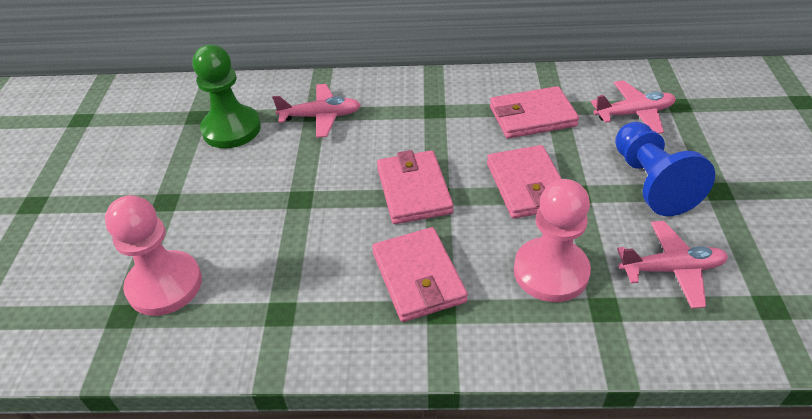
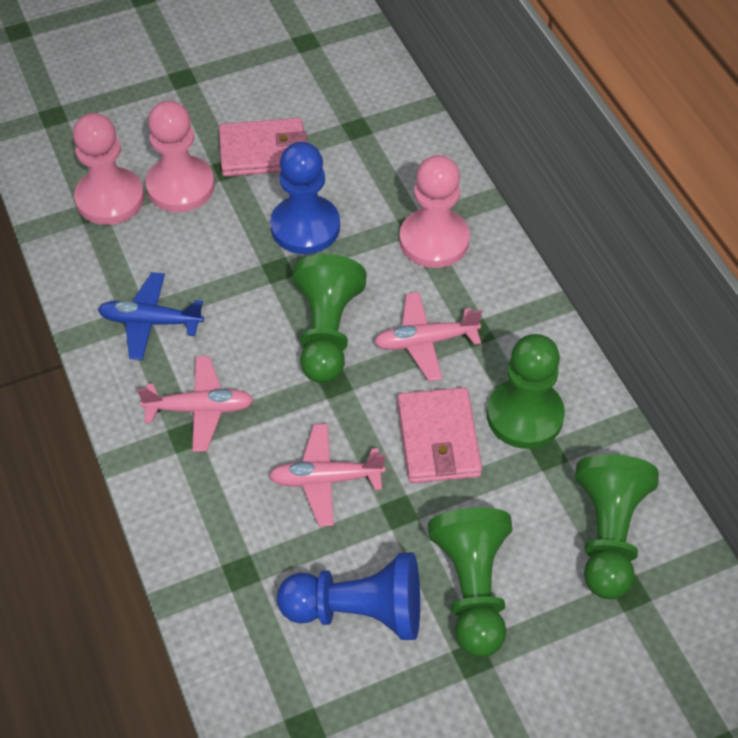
blue pawn: [615,122,715,216] = 1 -> [270,142,340,254] [277,552,420,640] = 2
blue plane: none = 0 -> [98,272,204,360] = 1
green pawn: [193,45,261,148] = 1 -> [292,254,366,383] [428,508,513,657] [487,334,565,449] [575,454,659,599] = 4
pink pawn: [105,195,202,316] [514,179,591,302] = 2 -> [73,113,144,225] [145,101,215,212] [399,155,470,268] = 3
pink wallet: [372,227,468,322] [377,150,454,224] [487,145,562,219] [490,86,579,139] = 4 -> [219,118,307,177] [397,387,482,483] = 2

